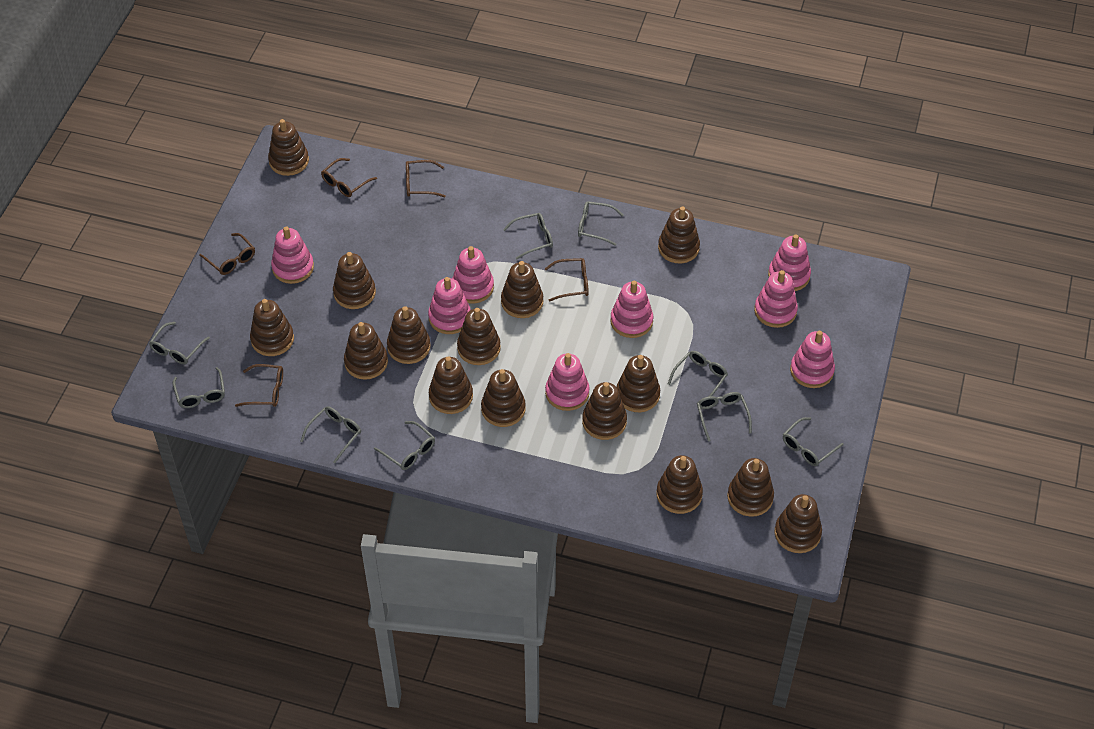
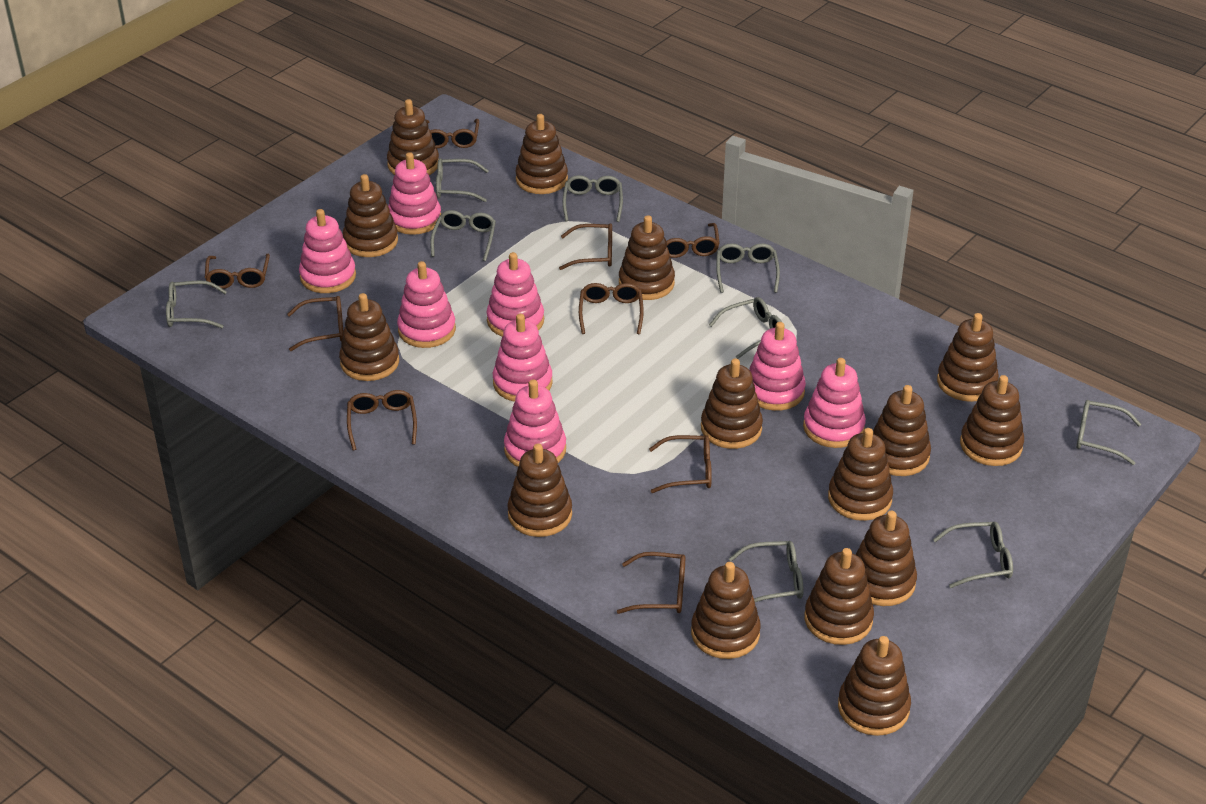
brown glasses: [199,233,255,275] [235,364,283,407] [321,158,377,197] [406,160,446,197] [545,258,589,302] = 5 -> [205,254,270,289] [287,296,344,351] [347,390,417,450] [426,119,479,148] [559,223,612,270] [579,283,644,334] [617,552,685,614] [649,435,712,493] [666,223,720,258] = 9

